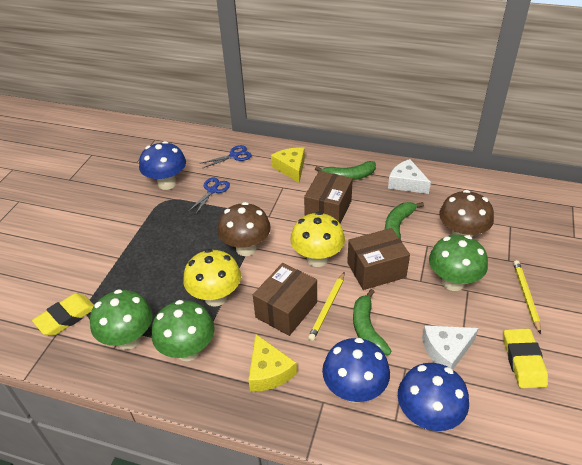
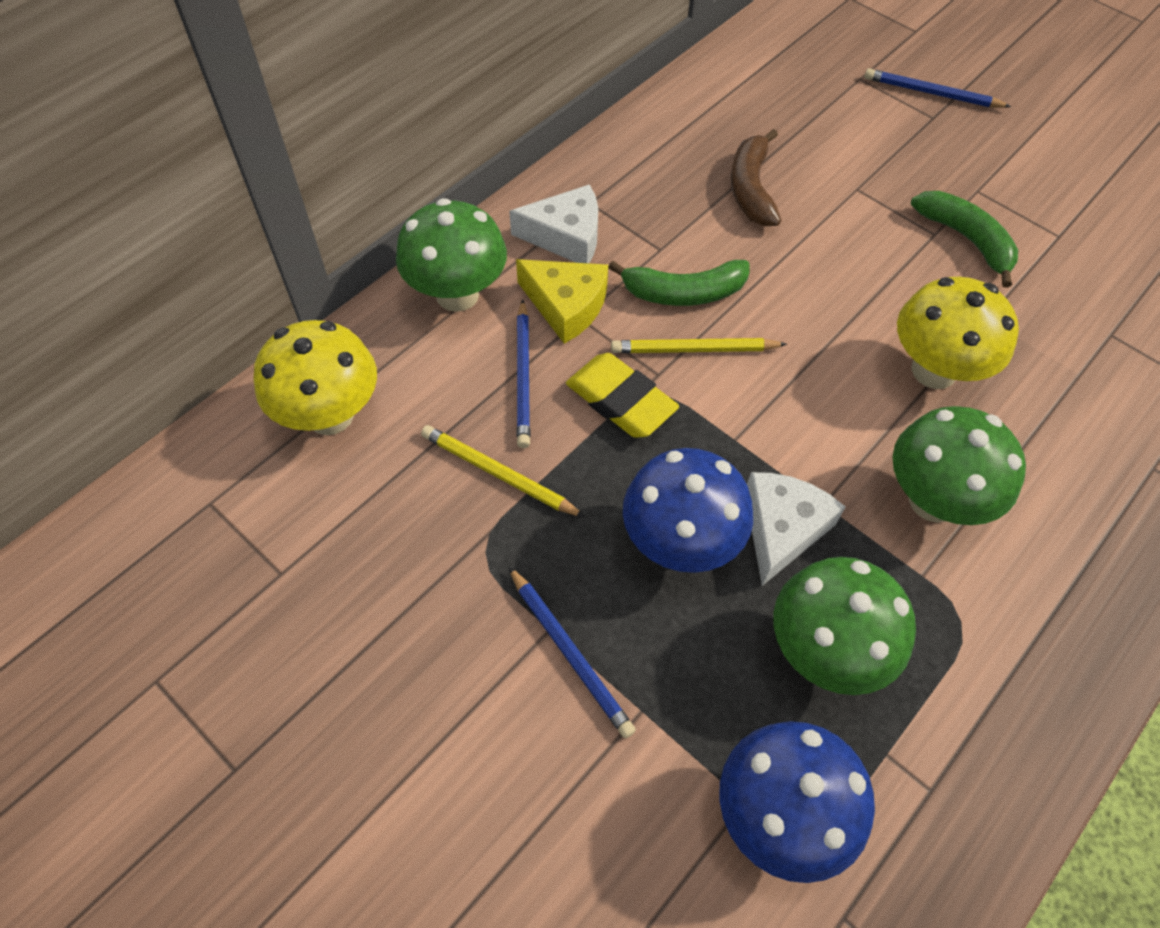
blue mushroom: [139,141,186,190] [322,338,390,403] [398,363,469,431] = 3 -> [623,448,753,573] [719,721,875,883] = 2
blue pencil: none = 0 -> [508,566,636,738] [517,299,531,448] [865,68,1011,108] = 3
blue scissors: [188,178,230,214] [202,145,252,168] = 2 -> none = 0
brown banana: none = 0 -> [731,129,781,226] = 1
brown box: [253,263,317,336] [304,171,353,224] [347,228,410,290] = 3 -> none = 0
brown mushroom: [217,202,271,256] [439,190,494,238] = 2 -> none = 0
green banana: [315,161,376,180] [353,289,391,355] [385,202,424,240] = 3 -> [608,260,750,306] [911,191,1018,288] = 2
yellow cheese: [248,334,297,392] [271,147,305,183] = 2 -> [516,259,608,344] = 1
yellow eraser: [32,293,94,336] [504,328,548,388] = 2 -> [566,353,679,438] = 1

